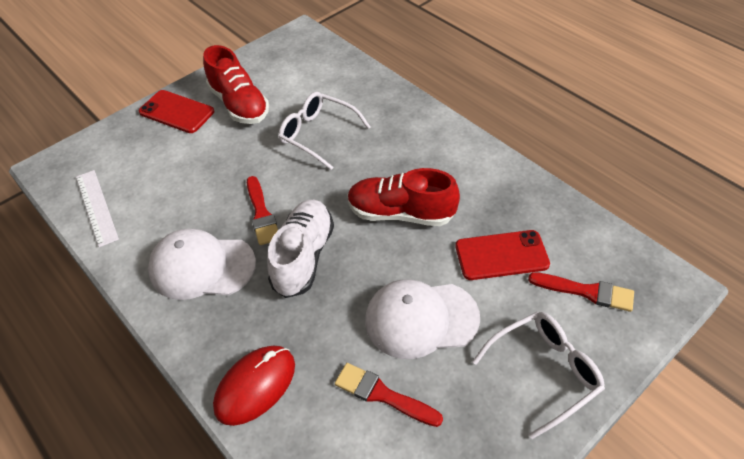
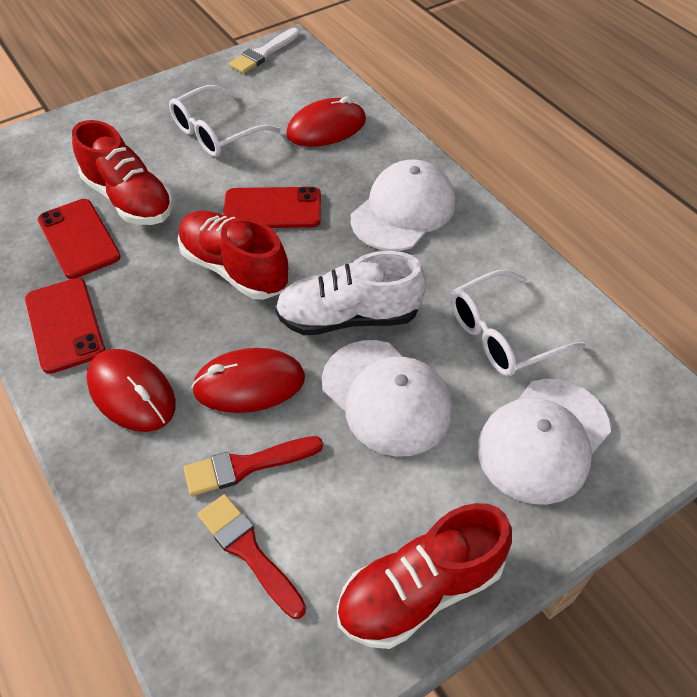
red brush: [247,176,278,245] [335,363,443,427] [528,272,634,312] = 3 -> [184,436,323,496] [198,494,306,619] = 2
red mouse: [213,346,295,426] = 1 -> [86,349,176,432] [191,348,305,413] [286,96,366,147] = 3
red phone: [139,90,214,133] [455,230,550,280] = 2 -> [25,278,105,374] [38,199,121,279] [223,187,321,228] = 3
red shoe: [203,45,269,124] [347,168,460,226] = 2 -> [72,120,173,225] [178,210,289,300] [337,503,512,649] = 3
white brush: none = 0 -> [229,28,299,73] = 1
white cap: [148,229,256,300] [365,279,480,359] = 2 -> [322,340,453,457] [351,160,456,251] [477,379,611,505] = 3
white ruler: [76,170,119,247] = 1 -> none = 0

